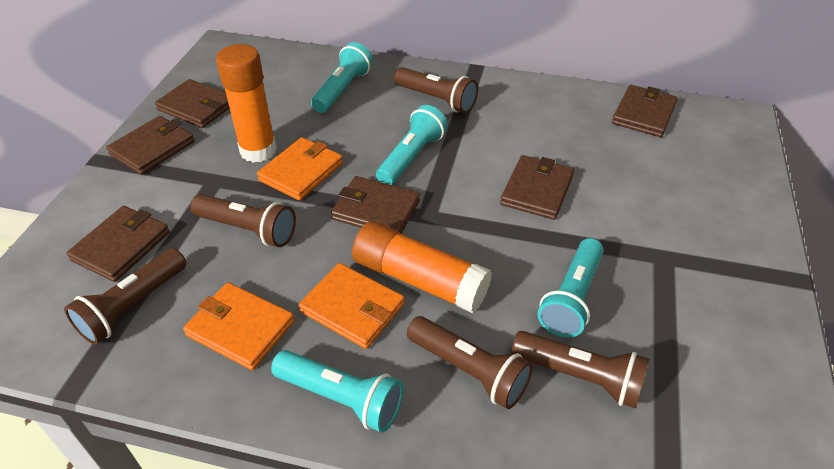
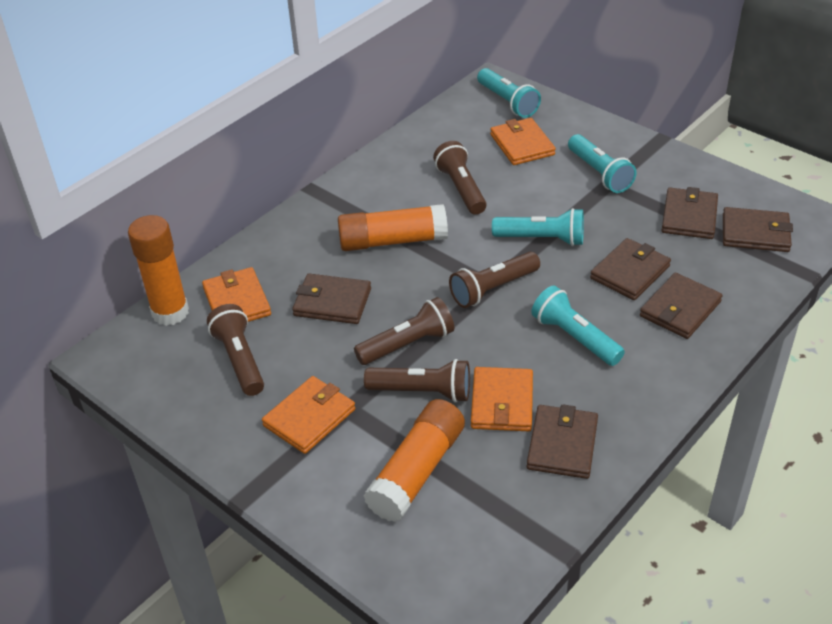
orange glue stick: [216,44,277,163] [352,221,492,313] = 2 -> [128,215,189,326] [338,204,448,251] [364,399,465,522] = 3
orange wallet: [183,282,295,370] [257,137,343,200] [299,263,405,349] = 3 -> [202,267,271,322] [262,376,355,454] [471,367,533,431] [490,118,556,165] = 4

